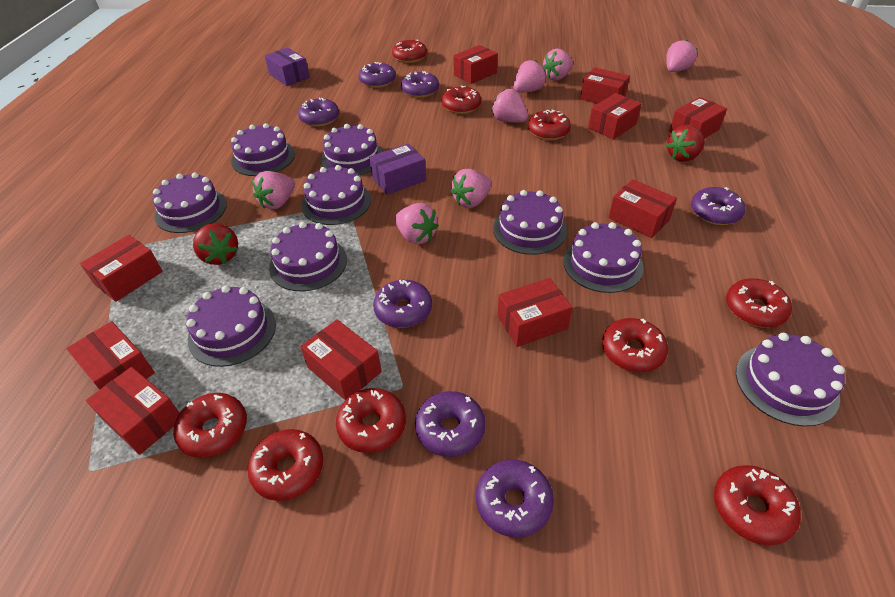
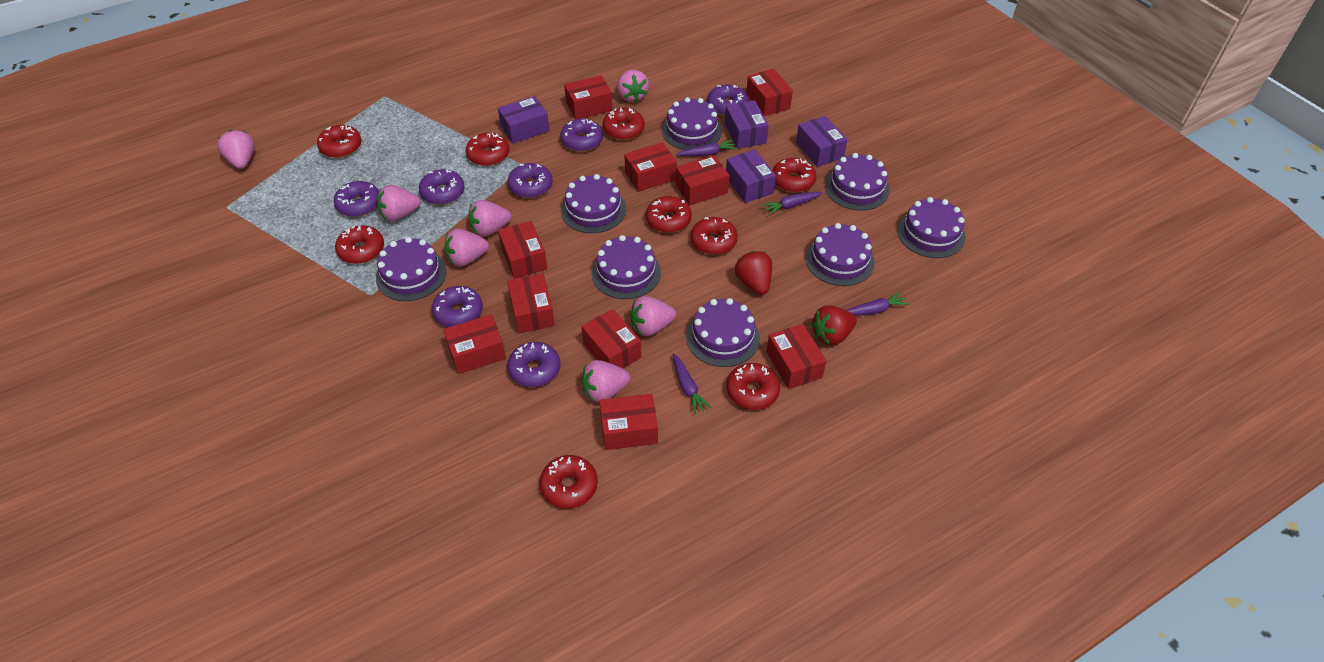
purple box: [265,47,310,86] [369,143,426,195] = 2 -> [498,96,549,143] [725,100,769,149] [726,150,776,203] [796,116,848,167] = 4
purple cake: [152,173,227,233] [186,285,276,367] [231,123,295,176] [269,222,347,291] [302,165,371,225] [321,124,383,175] [493,190,567,255] [563,222,644,293] [736,333,845,426] = 9 -> [376,237,447,301] [561,174,626,233] [592,235,661,299] [662,97,722,150] [686,298,760,367] [805,223,875,286] [825,153,890,211] [897,197,966,258] = 8
purple carrot: none = 0 -> [673,353,712,414] [676,139,737,156] [762,192,823,215] [846,292,909,315] = 4

